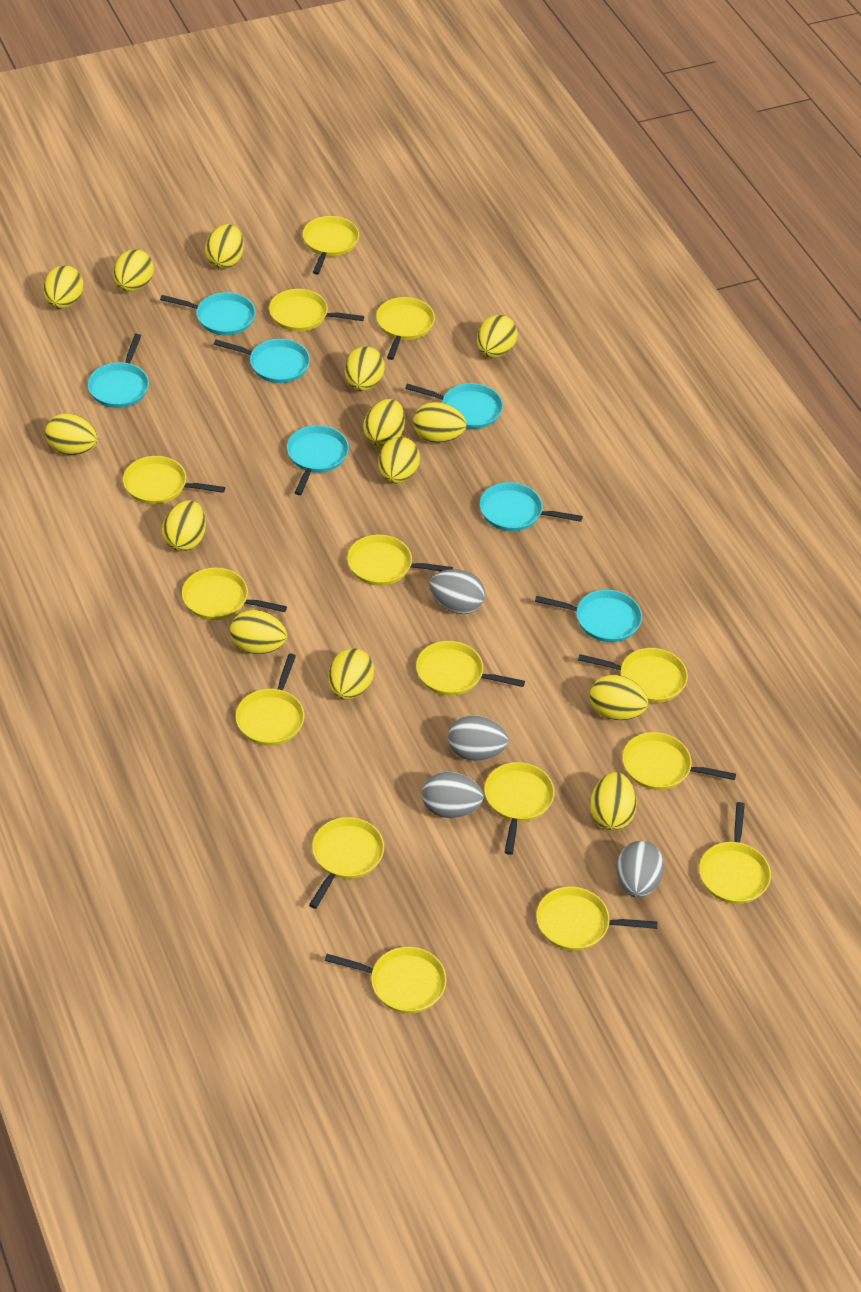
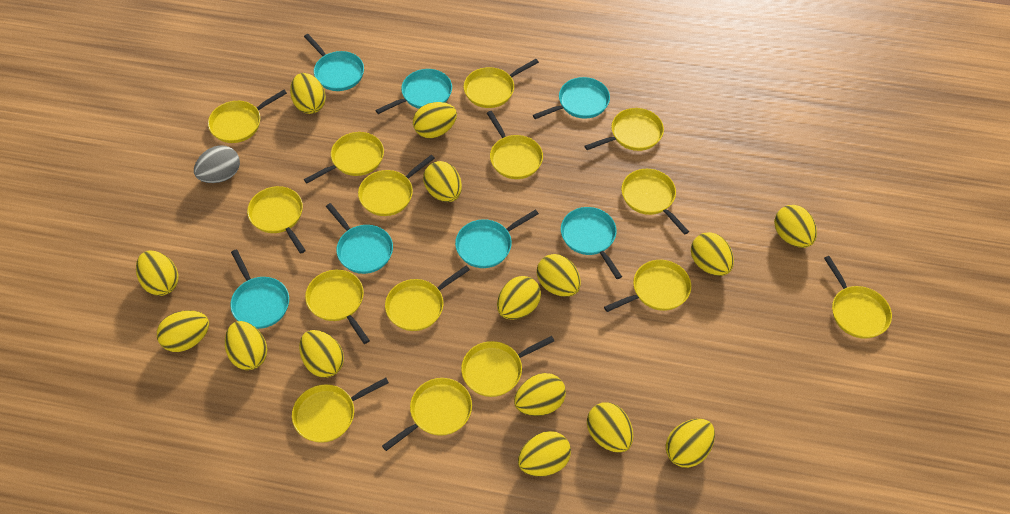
grey egg: [422,772,484,818] [429,569,485,614] [448,715,508,761] [616,841,664,898] = 4 -> [194,145,240,183] = 1
yellow egg: [44,265,84,309] [45,414,98,455] [113,249,154,292] [162,500,206,551] [205,224,244,269] [230,610,288,654] [328,648,374,700] [345,346,385,391] [363,399,405,447] [378,437,420,483] [413,402,466,443] [477,315,518,358] [590,675,648,720] [590,772,637,830] = 14 -> [136,251,178,296] [157,310,209,352] [225,321,267,370] [290,73,326,114] [299,330,344,378] [413,102,457,138] [423,161,462,202] [497,276,541,320] [514,373,566,416] [518,431,571,477] [537,254,581,297] [587,402,633,453] [666,419,715,468] [691,232,734,276] [774,205,817,248] = 15

